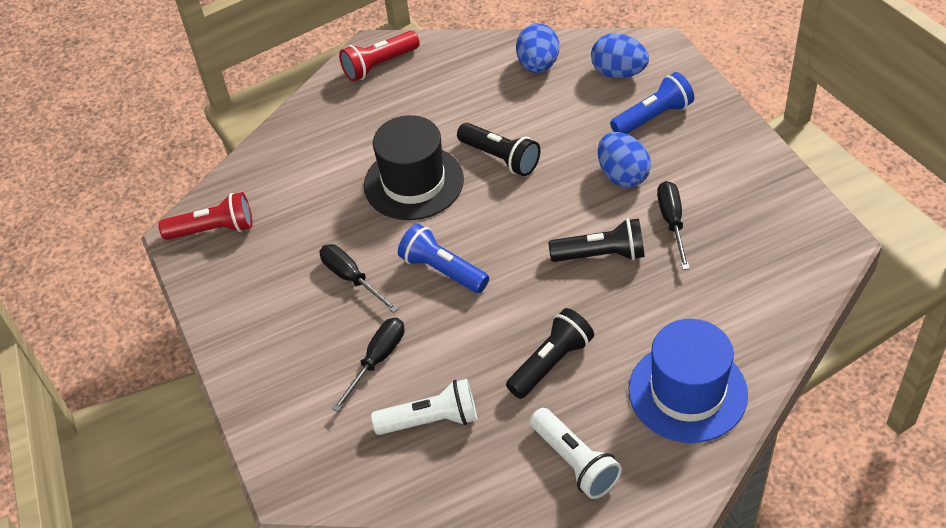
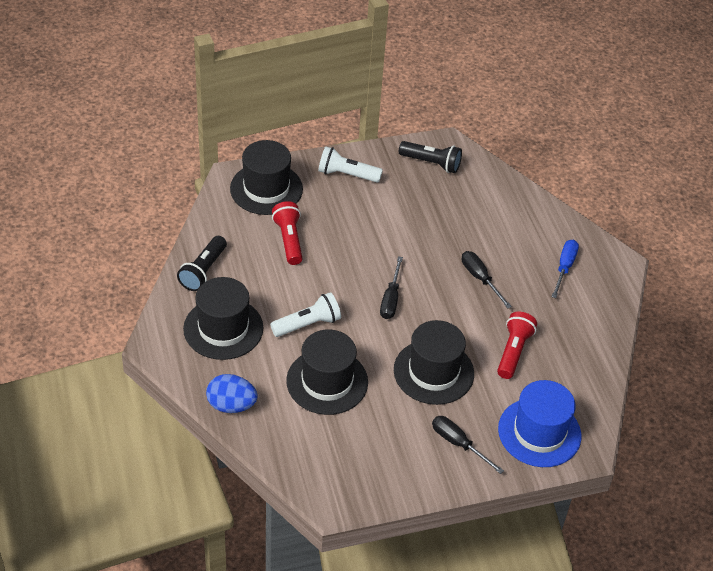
black flashlight: [457,123,540,176] [506,308,594,399] [548,218,645,262] = 3 -> [177,236,227,291] [399,141,462,173] = 2
black hat: [364,115,464,220] = 1 -> [183,277,263,360] [230,140,303,215] [286,330,368,415] [394,320,474,405] = 4
blue egg: [516,23,559,73] [591,33,649,78] [598,132,651,187] = 3 -> [206,374,258,413] = 1
blue flashlight: [398,223,489,293] [610,72,694,134] = 2 -> none = 0
blue screwdriver: none = 0 -> [551,240,579,298] = 1

